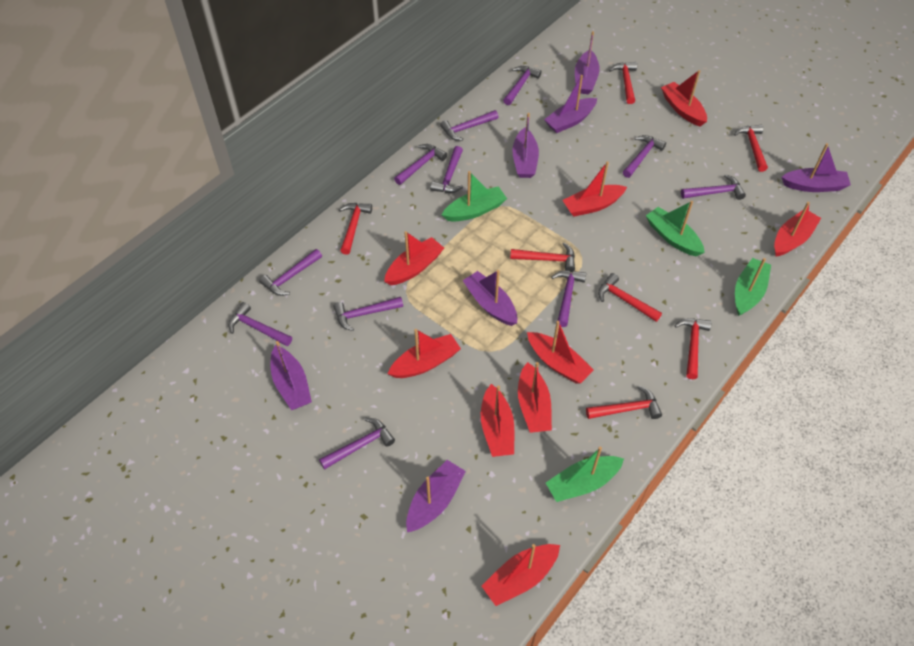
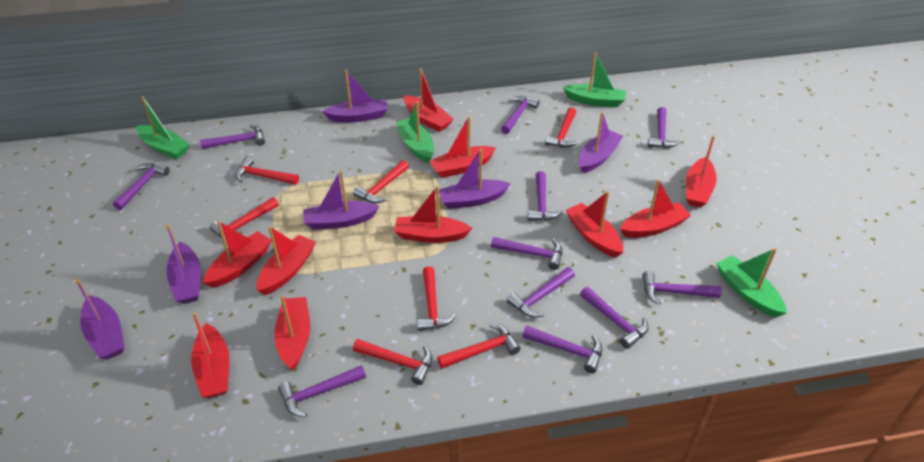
purple boat: [271,341,312,410] [406,460,466,532] [462,270,517,326] [512,113,539,178] [544,75,597,133] [575,31,600,94] [782,143,851,192] = 7 -> [75,279,124,360] [166,225,201,304] [303,170,379,230] [322,70,388,122] [439,149,511,209] [579,112,623,173] = 6
red boat: [384,231,444,285] [388,329,461,378] [481,384,514,457] [482,544,560,606] [518,362,552,433] [527,321,594,384] [563,161,627,217] [661,70,707,126] [774,202,821,256] = 9 -> [191,312,230,398] [203,221,272,288] [256,226,316,295] [274,295,310,370] [394,186,472,243] [404,68,454,132] [429,116,496,178] [566,191,623,258] [620,179,691,238] [686,135,717,208] = 10

